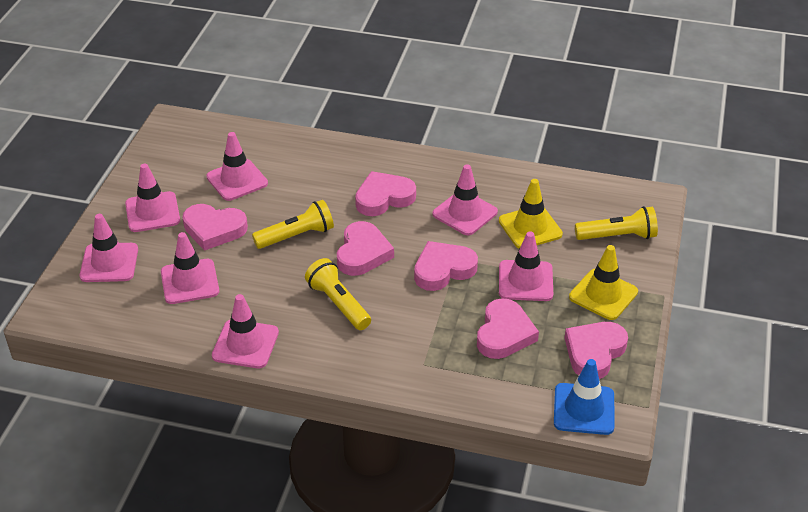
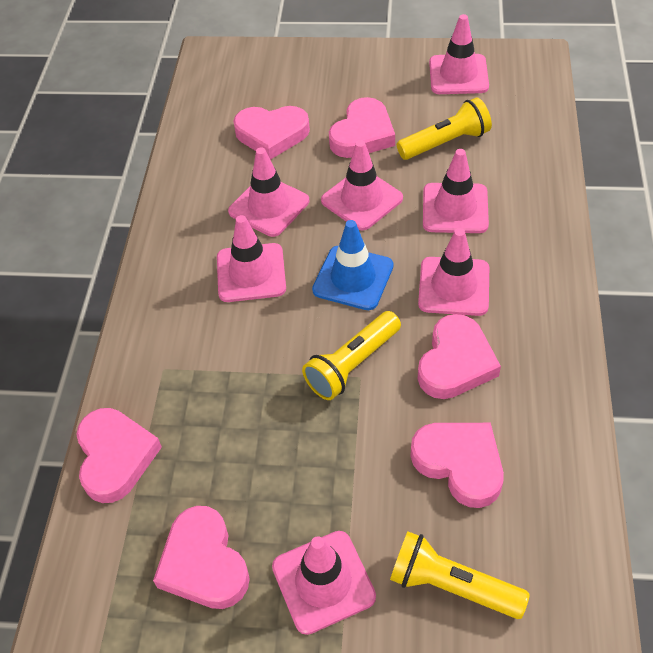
yellow traffic cone: [499,179,563,249] [569,245,638,320] = 2 -> none = 0

